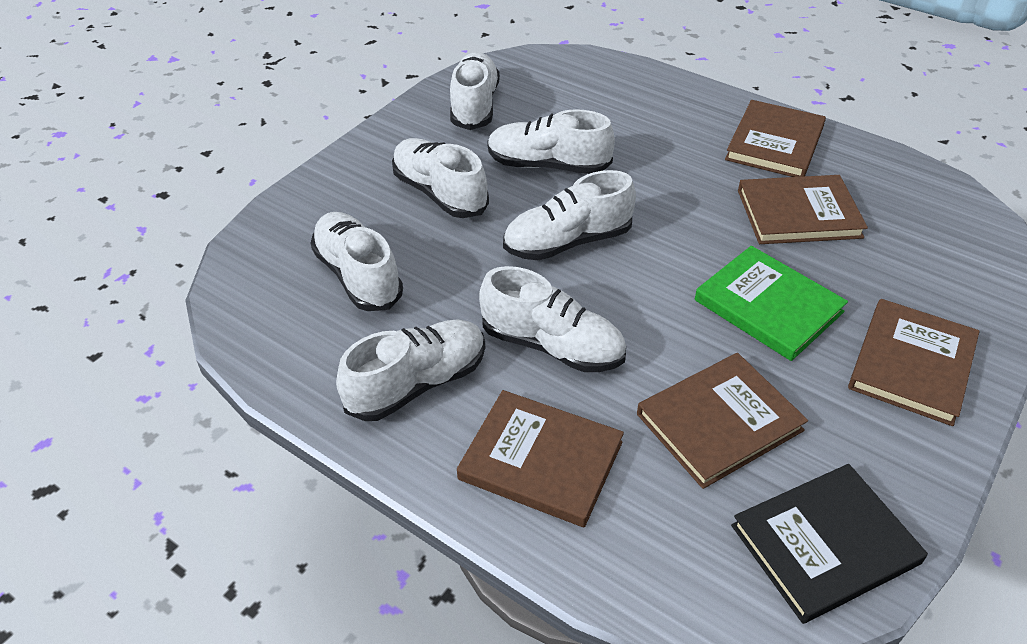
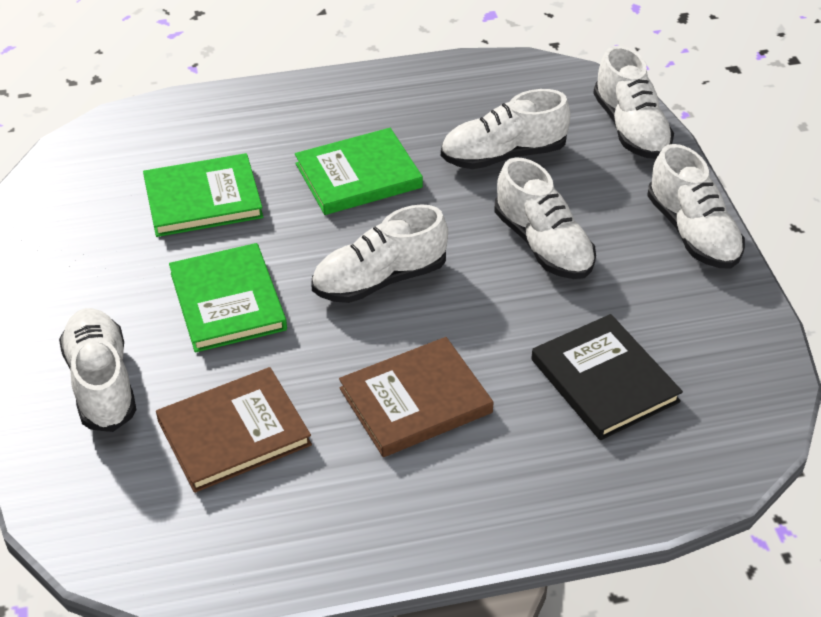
brown book: [457,390,624,527] [637,353,808,489] [725,100,826,177] [738,175,868,244] [848,299,980,426] = 5 -> [156,367,312,493] [339,337,494,457] = 2
green book: [695,246,848,361] = 1 -> [143,153,263,237] [169,243,287,353] [295,128,423,215] = 3
white shoe: [310,212,403,311] [336,319,485,421] [392,138,489,218] [450,52,500,130] [479,266,626,372] [487,109,615,174] [503,170,636,260] = 7 -> [59,308,136,432] [311,204,448,303] [441,89,571,169] [494,158,596,279] [593,46,674,159] [647,144,745,269] = 6

